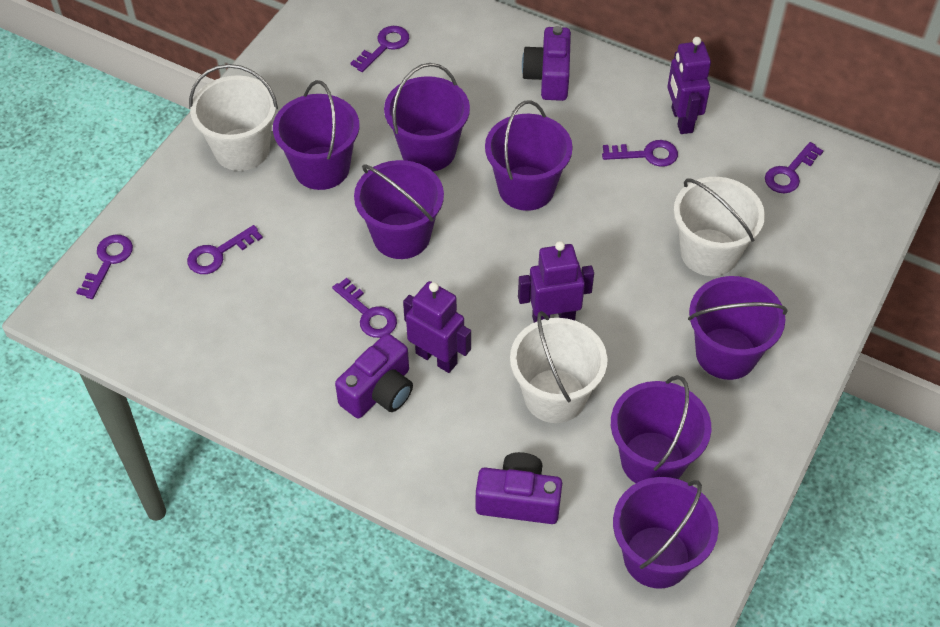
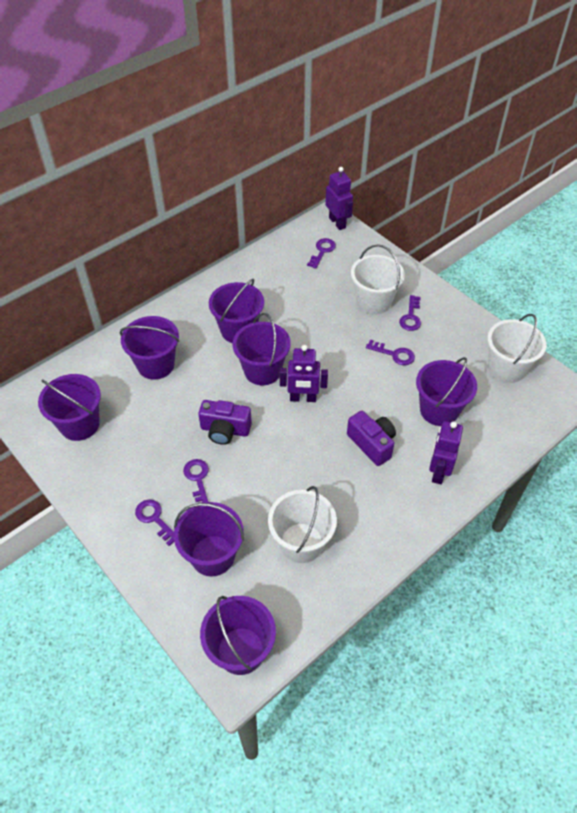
purple camera: [335,333,413,418] [476,452,562,524] [522,26,571,101] = 3 -> [198,400,252,445] [347,411,396,466] = 2
purple key: [76,234,133,299] [187,225,263,274] [332,278,397,338] [351,26,409,72] [602,140,678,167] [765,142,824,193] = 6 -> [135,499,174,546] [183,459,209,503] [307,238,336,269] [366,340,415,365] [399,295,421,331] = 5

